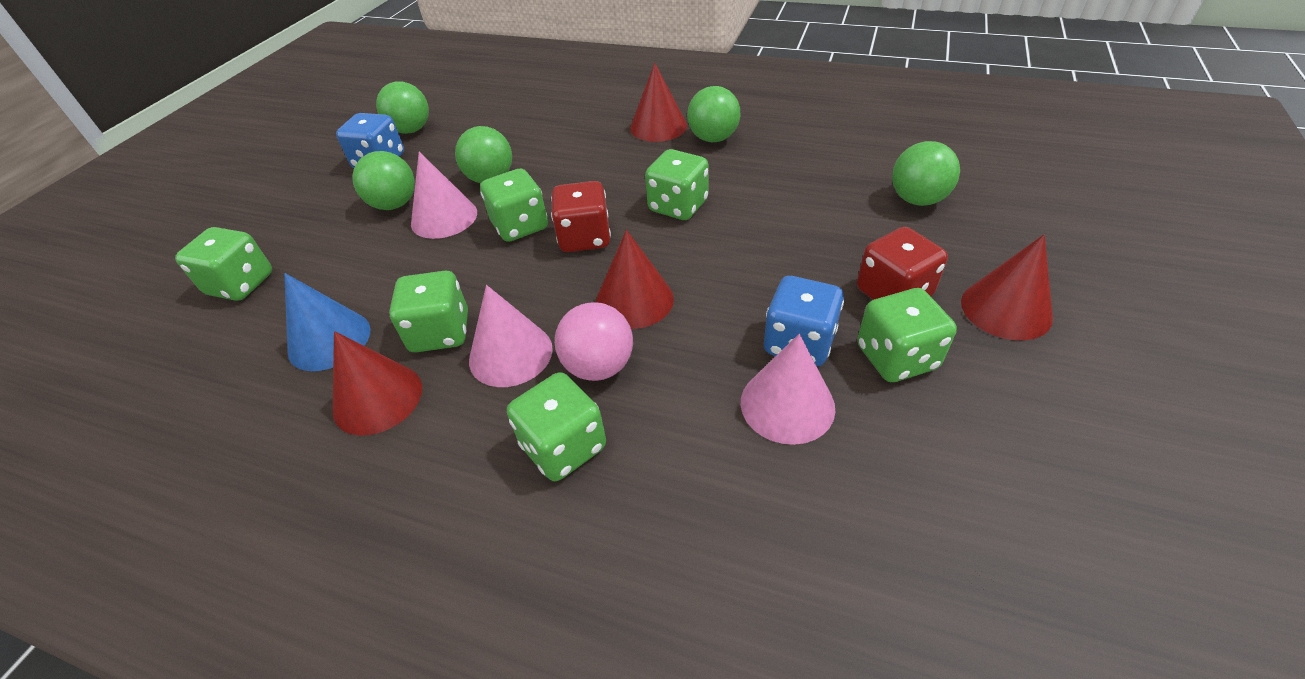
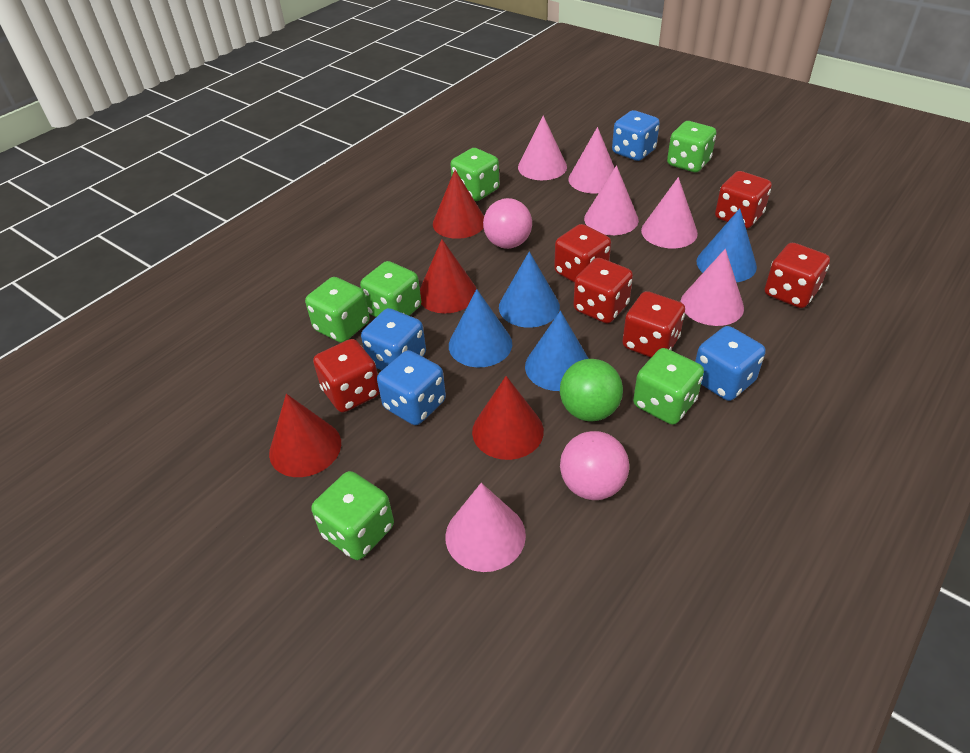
blue cone: [284,273,371,371] = 1 -> [449,289,512,367] [499,252,560,328] [525,311,589,391] [697,208,757,282] = 4
blue dice: [336,113,404,168] [764,276,844,366] = 2 -> [361,308,426,370] [377,350,446,425] [612,110,660,161] [695,326,766,401] = 4
green ball: [352,151,415,210] [376,81,429,134] [455,126,512,183] [687,86,740,142] [892,141,960,206] = 5 -> [560,359,623,421] = 1
pink ball: [555,302,633,381] = 1 -> [483,198,532,249] [560,431,629,500] = 2
pink cone: [411,152,477,239] [469,285,553,387] [741,334,835,445] = 3 -> [445,483,526,572] [518,115,567,180] [568,127,614,194] [584,165,639,235] [641,177,698,249] [681,249,744,326] = 6
red dice: [551,181,611,252] [857,227,948,300] = 2 -> [313,339,380,412] [554,224,611,283] [573,258,633,323] [622,291,685,358] [715,171,772,228] [765,243,830,308] = 6

